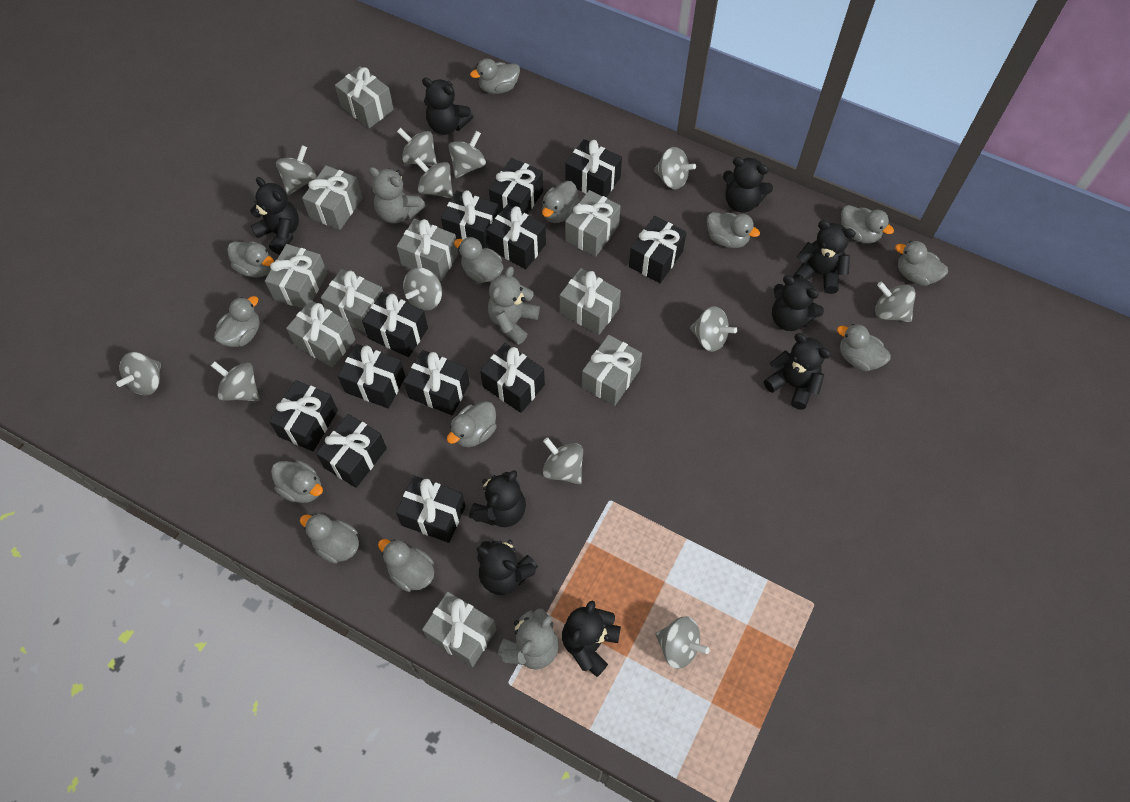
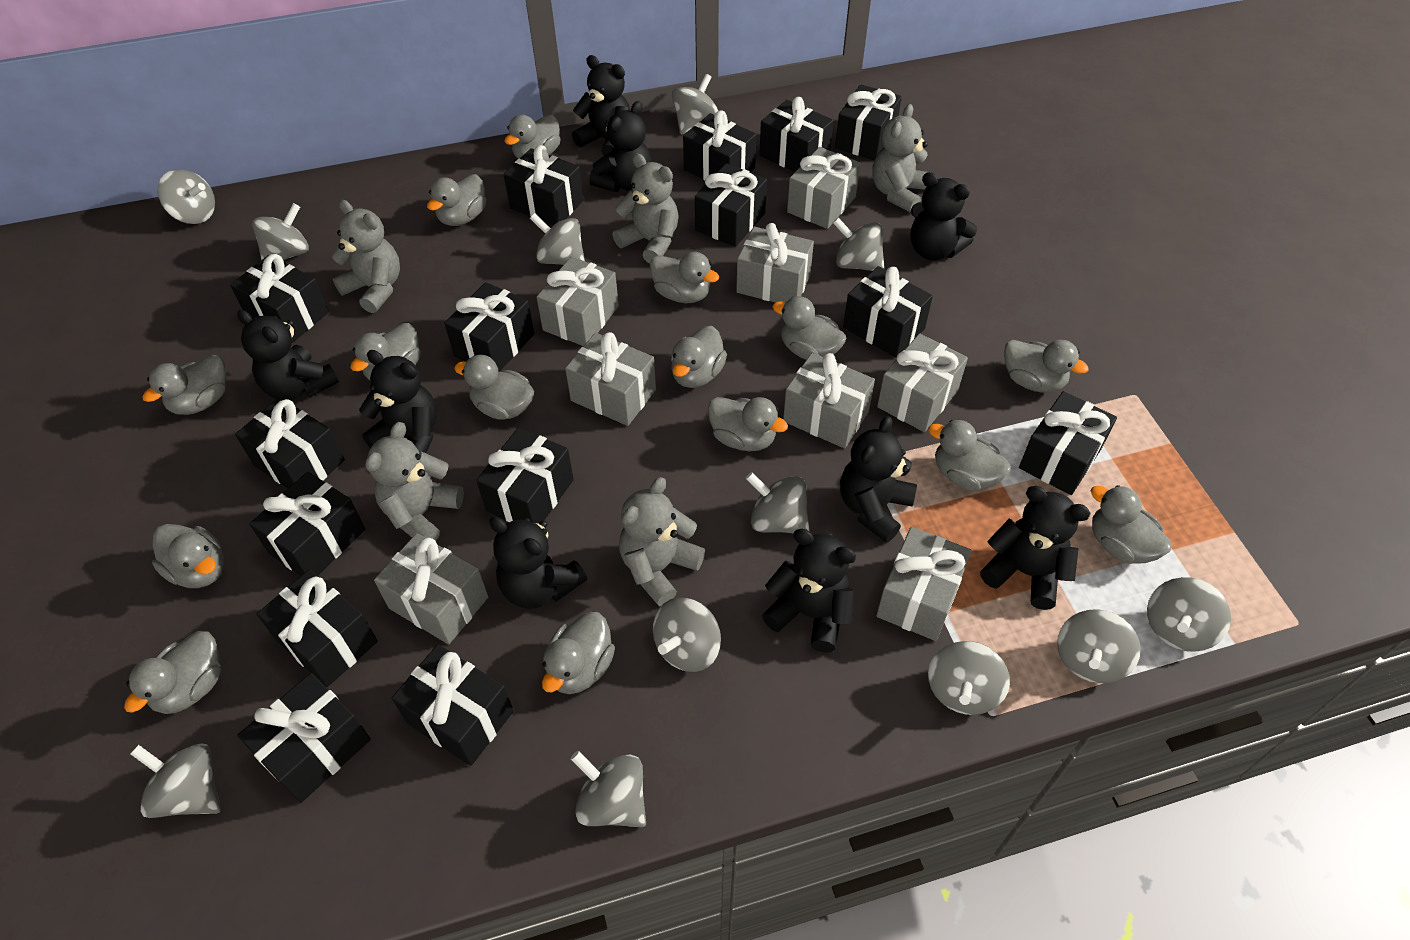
black gift: [269,380,338,451] [316,414,387,488] [338,344,406,408] [362,292,428,357] [396,476,466,543] [404,350,470,415] [441,190,499,249] [480,343,545,413] [486,205,546,269] [489,158,543,214] [565,139,622,197] [629,216,687,283] = 12 -> [230,254,329,343] [235,397,345,488] [237,673,371,803] [249,472,365,576] [257,569,378,687] [392,645,514,766] [444,282,535,372] [476,427,574,524] [503,145,584,226] [683,110,757,180] [695,163,767,247] [759,97,834,172] [835,84,902,160] [843,266,933,358] [1019,391,1117,495] = 15
grey duck: [214,296,260,347] [227,241,274,278] [271,460,323,503] [300,513,359,564] [378,539,434,592] [447,401,497,447] [454,237,504,283] [470,59,520,94] [542,181,580,223] [707,212,760,248] [837,324,891,371] [841,205,894,243] [895,241,948,286] = 13 -> [124,631,221,714] [142,355,227,415] [152,524,224,588] [351,323,421,380] [427,174,487,226] [454,355,534,420] [504,115,561,159] [542,612,615,694] [650,252,719,303] [671,326,727,388] [708,397,788,451] [773,296,846,360] [928,420,1011,491] [1004,340,1089,393] [1091,485,1172,564] = 15
grey gift: [265,244,327,309] [286,300,356,367] [302,165,363,230] [321,269,383,333] [335,66,394,128] [397,219,459,281] [422,592,497,667] [560,268,621,335] [565,190,621,257] [582,335,642,406] = 10 -> [374,533,489,644] [537,257,619,346] [565,332,656,426] [736,223,814,303] [783,353,875,449] [787,147,861,229] [876,527,972,641] [877,333,968,432] = 8
grey teddy bear: [369,167,426,224] [488,266,540,345] [497,609,559,670] = 3 -> [332,200,400,313] [365,422,464,541] [612,154,679,264] [619,477,705,606] [872,104,932,213] = 5

